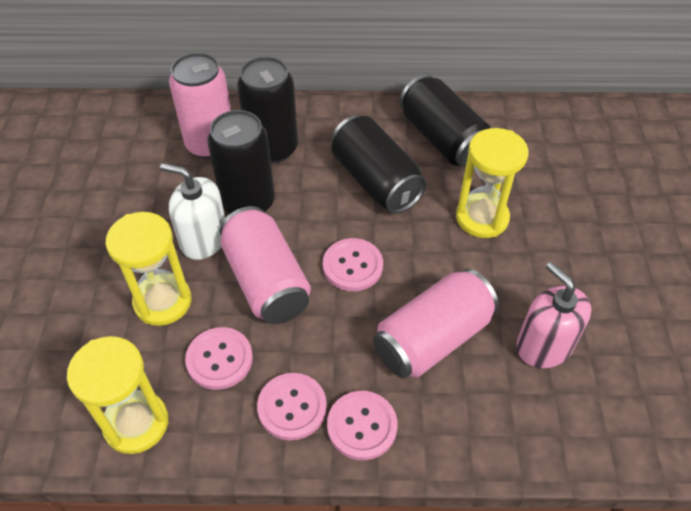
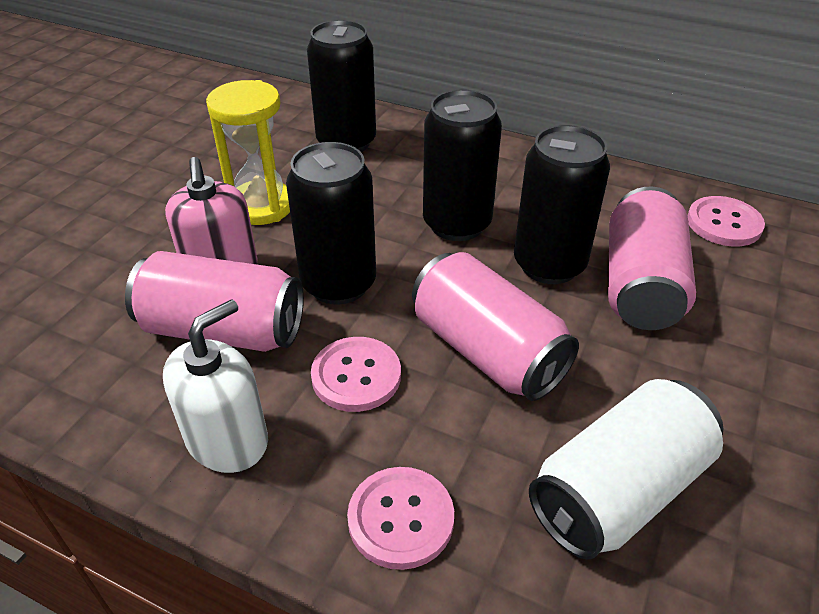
pink button: [185,327,253,390] [257,373,327,440] [323,238,383,291] [327,391,398,460] = 4 -> [311,337,401,412] [347,467,454,570] [687,196,765,247] = 3
white can: none = 0 -> [529,379,723,560] = 1
yellow hourglass: [67,336,169,454] [105,212,192,326] [456,128,529,238] = 3 -> [206,80,290,225] = 1

